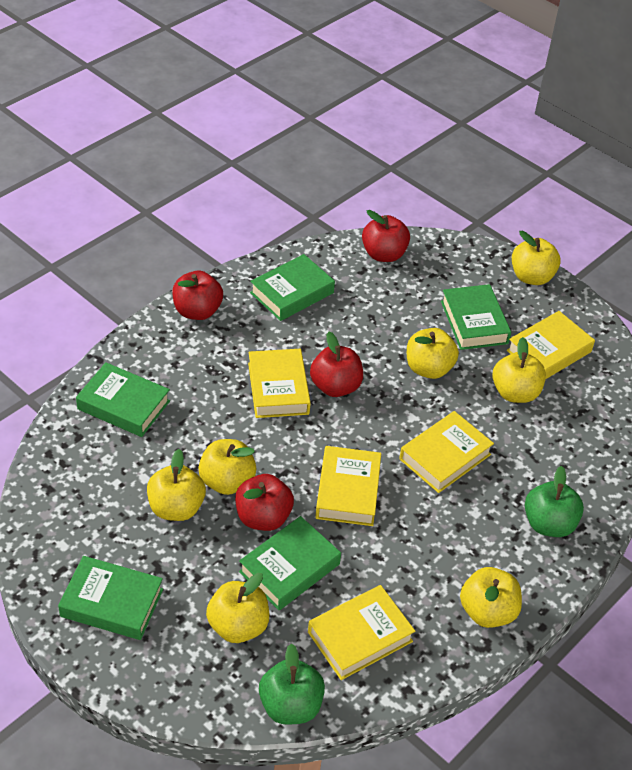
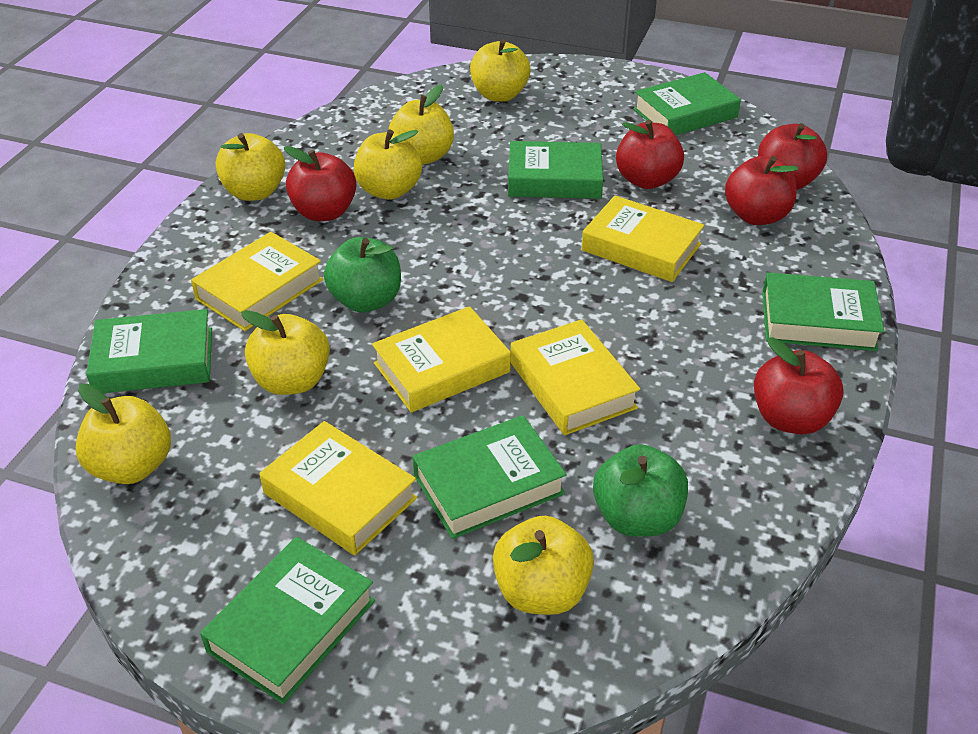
green book: [58,556,163,640] [76,362,170,437] [239,516,341,610] [250,254,335,321] [441,284,511,350] = 5 -> [86,309,212,393] [200,537,375,704] [413,415,567,539] [508,141,603,199] [633,72,741,135] [762,272,884,351] = 6
red apple: [172,271,223,320] [235,474,294,531] [310,332,363,397] [362,210,410,262] = 4 -> [284,146,356,221] [616,120,684,189] [725,156,798,225] [754,337,844,435] [758,123,827,190] = 5

